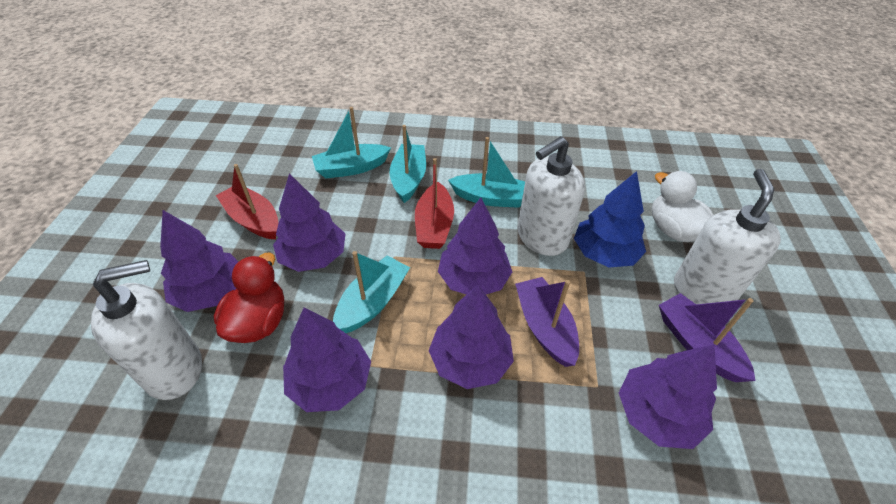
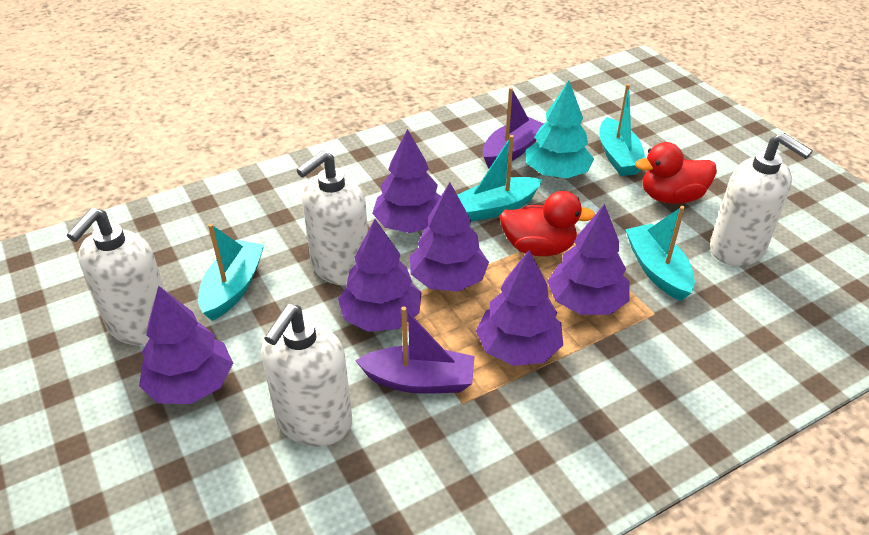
blue tree: [574,171,646,267] = 1 -> none = 0
red boat: [216,164,278,240] [415,158,454,249] = 2 -> none = 0
red duck: [214,253,284,343] = 1 -> [500,191,595,256] [635,142,717,204] = 2
turquoise tree: none = 0 -> [526,81,594,178] = 1
white duck: [652,171,714,242] = 1 -> none = 0
white soap dispenser: [91,260,202,400] [517,136,585,256] [674,169,781,304] = 3 -> [67,208,165,345] [261,304,352,447] [297,150,368,285] [710,133,813,266] = 4

